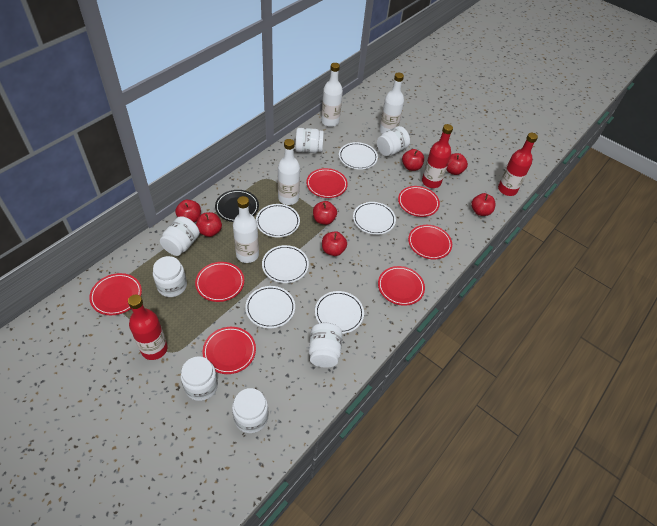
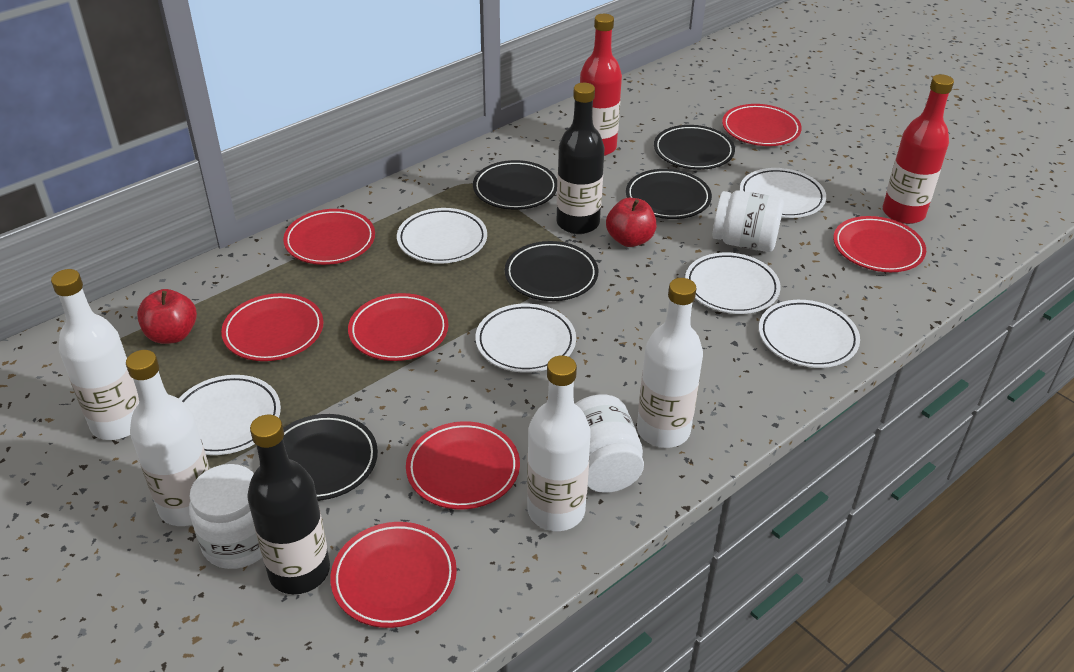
black bottle: none = 0 -> [247,415,330,594] [557,83,604,234] = 2
black plate: [215,190,259,222] = 1 -> [283,414,378,501] [473,160,557,210] [505,241,598,301] [626,169,712,219] [654,125,735,170] = 5
red apple: [175,200,201,222] [196,212,222,237] [313,201,337,225] [322,231,347,256] [402,149,424,171] [446,153,468,175] [471,193,495,216] = 7 -> [137,289,197,344] [606,198,657,247] = 2
red bottle: [128,295,168,360] [422,124,453,188] [498,133,538,196] = 3 -> [580,14,622,156] [883,74,954,224] = 2
white jar: [153,256,187,297] [160,216,200,256] [181,357,218,401] [232,388,268,433] [295,128,324,153] [309,323,342,368] [377,126,410,156] = 7 -> [189,464,262,569] [575,395,644,493] [712,190,784,252] = 3

